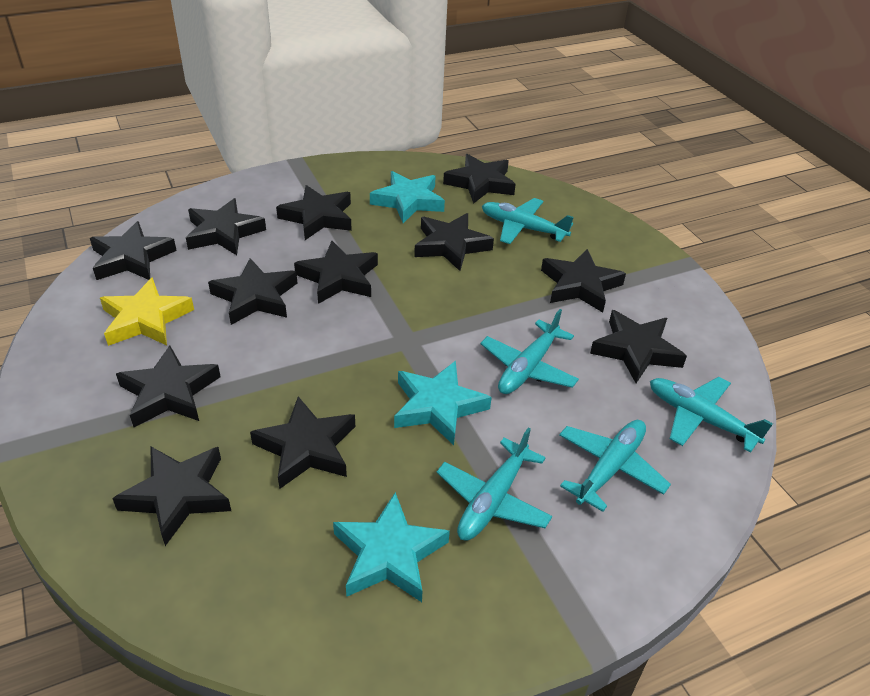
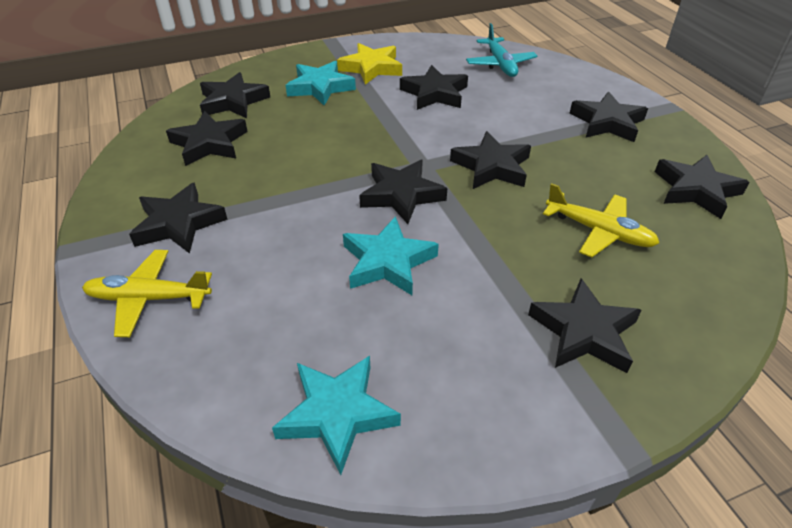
black star: [90,221,177,280] [112,447,231,546] [116,345,221,427] [186,198,266,255] [208,258,297,325] [250,397,355,489] [276,185,352,240] [294,241,378,304] [414,213,494,271] [443,154,516,204] [541,249,626,312] [590,310,687,383] = 12 -> [129,182,228,254] [166,111,248,166] [200,72,271,118] [359,160,447,224] [400,65,468,110] [450,131,531,189] [528,278,642,373] [570,92,648,142] [655,155,750,219] = 9
turquoise plane: [437,428,552,540] [480,309,579,394] [482,198,574,244] [559,420,671,512] [650,377,773,453] = 5 -> [466,23,538,77] = 1
yellow plane: none = 0 -> [82,250,212,337] [543,183,659,257] = 2

